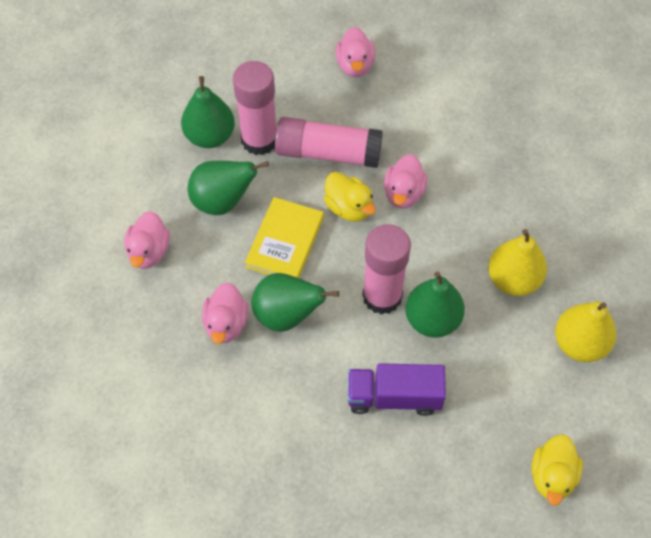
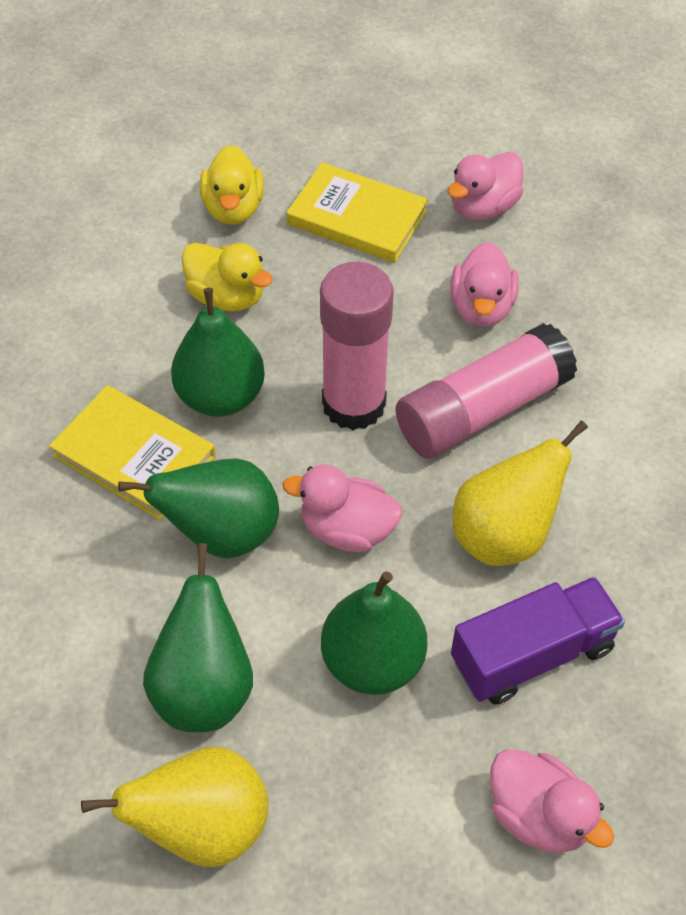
pink glue stick: [233,61,276,155] [275,117,383,168] [362,224,411,315] = 3 -> [320,262,394,430] [395,323,577,459] = 2
yellow book: [245,197,324,278] = 1 -> [49,385,216,520] [287,162,428,263] = 2

